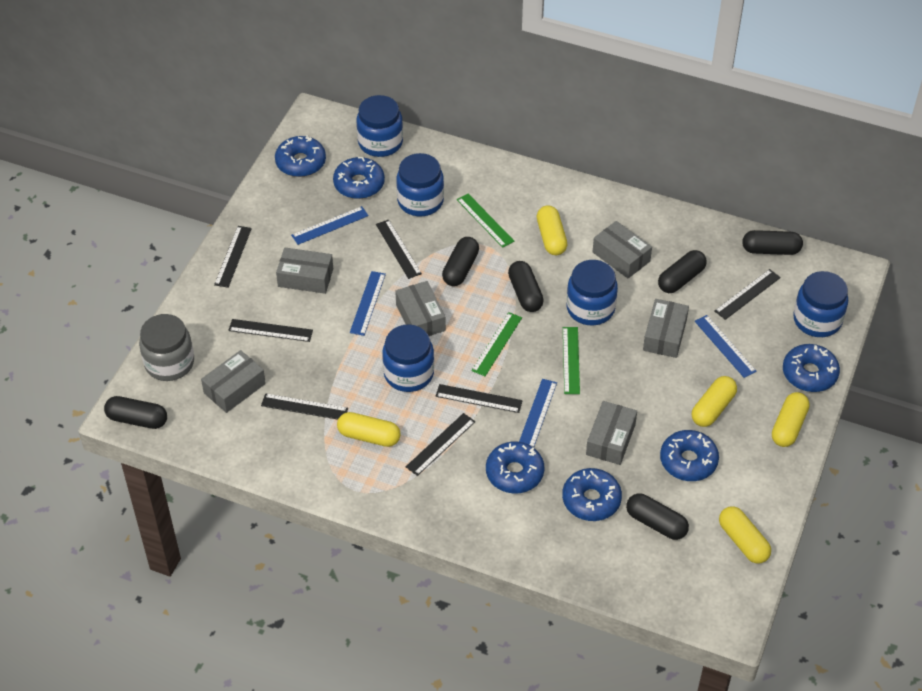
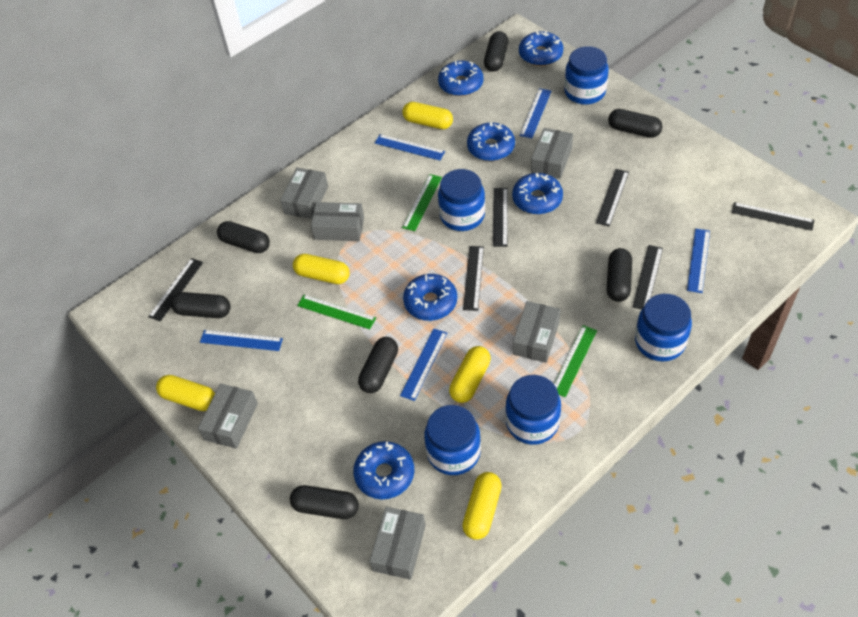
black capsule: [104,396,167,429] [442,237,479,286] [508,261,544,312] [626,493,689,540] [658,250,707,293] [742,230,803,255] = 6 -> [171,292,231,318] [217,221,270,253] [290,485,359,519] [358,337,398,393] [484,31,508,72] [607,248,632,302] [608,109,663,138] = 7
black ruler: [214,226,252,288] [228,319,313,342] [261,393,348,420] [376,220,422,279] [406,413,475,476] [436,384,523,413] [715,269,781,320] = 7 -> [148,258,203,322] [463,246,484,311] [493,188,508,247] [596,169,629,227] [633,245,663,310] [732,202,814,231] = 6
blue ruler: [291,206,369,245] [350,271,386,336] [519,379,557,447] [695,315,757,378] = 4 -> [200,330,283,351] [375,134,445,160] [400,329,448,401] [519,88,551,138] [687,229,710,293] = 5
grey jar: [139,314,194,381] = 1 -> none = 0

